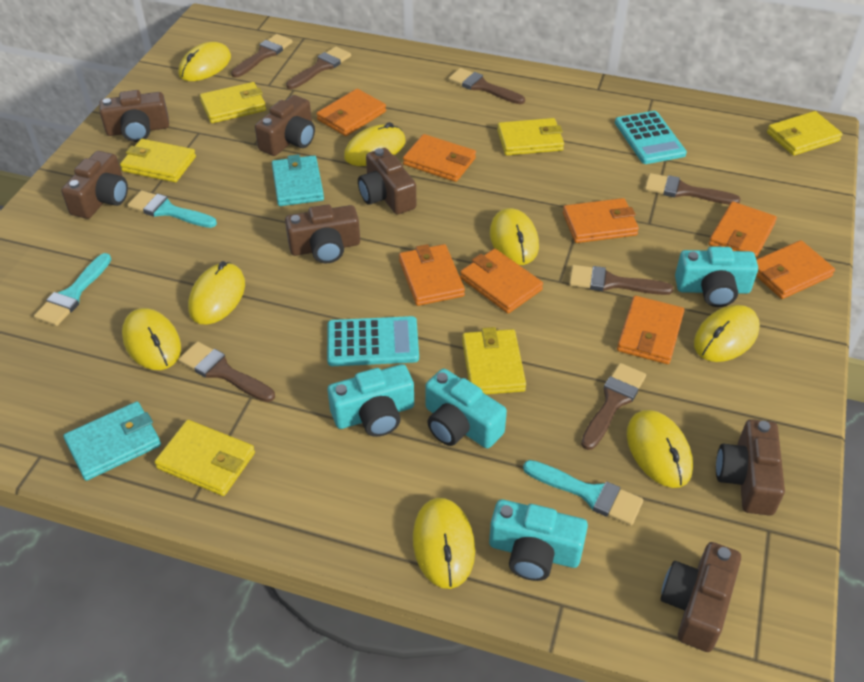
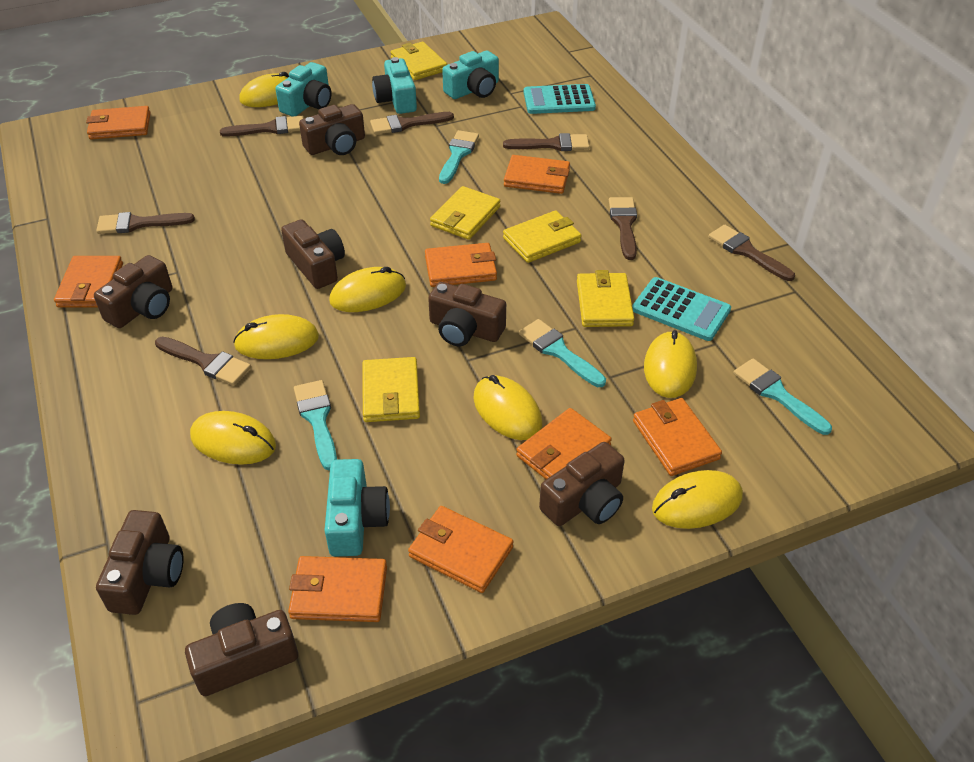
turquoise brush: [34,253,112,326] [127,190,217,228] [523,460,643,526] = 3 -> [294,380,337,471] [439,130,479,184] [519,319,606,387] [733,358,832,435] = 4
turquoise wallet: [63,402,161,481] [272,154,324,206] = 2 -> none = 0
yellow mouse: [122,308,181,370] [179,42,231,81] [188,261,245,325] [344,122,406,166] [413,498,475,589] [490,208,539,265] [627,410,693,488] [694,305,760,362] = 8 -> [190,411,276,465] [233,314,319,359] [239,72,289,107] [329,267,406,312] [473,375,542,440] [644,330,697,398] [652,470,743,529] = 7
yellow wallet: [120,139,196,182] [155,420,255,496] [200,82,266,123] [462,327,526,394] [497,118,564,155] [767,111,843,156] = 6 -> [362,357,420,422] [391,42,447,80] [430,186,500,240] [503,211,582,263] [577,270,634,327] = 5

